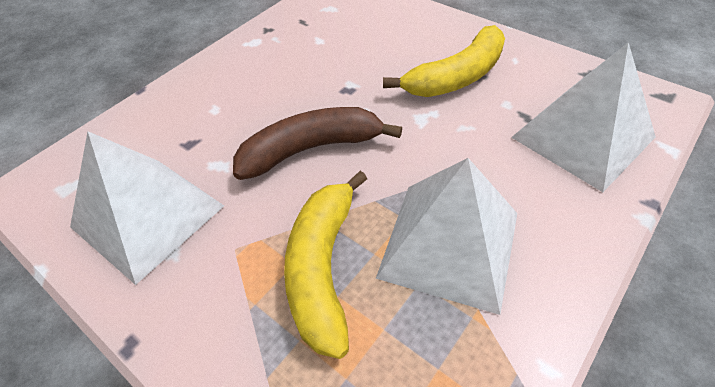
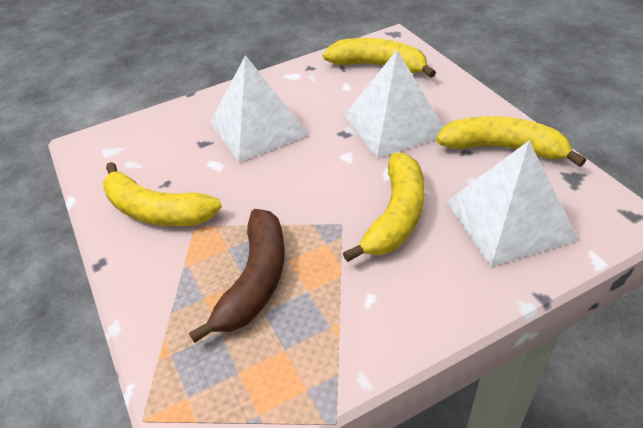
yellow banana: [284,171,367,359] [383,25,505,97] = 2 -> [103,162,222,226] [323,38,436,78] [343,153,425,262] [436,116,586,167] = 4

